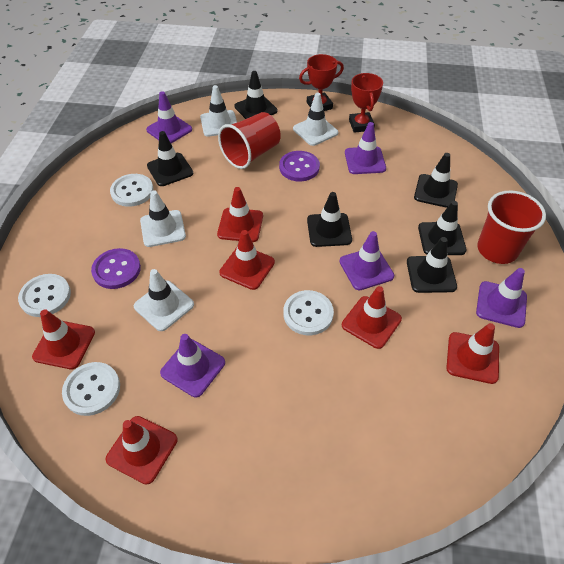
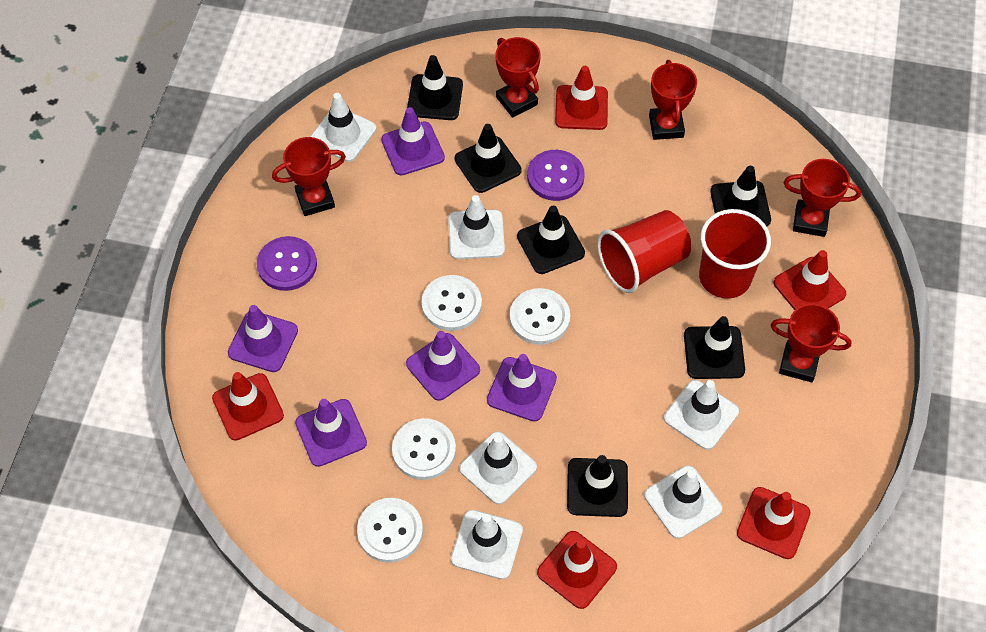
red traffic cone: [32,309,95,369] [106,416,178,485] [217,187,263,242] [219,230,275,290] [342,286,402,349] [446,323,499,384] = 6 -> [212,372,284,440] [537,531,617,609] [555,66,608,130] [737,487,811,559] [774,250,846,310] = 5
red trophy: [299,54,344,111] [349,73,383,133] = 2 -> [272,137,346,216] [496,37,541,118] [649,60,697,140] [771,304,852,382] [784,159,861,237] = 5
white traffic cone: [134,269,194,331] [140,190,186,247] [200,85,237,137] [293,92,338,146] = 4 -> [310,93,376,162] [448,195,505,259] [451,510,523,579] [459,431,537,505] [644,465,722,539] [664,380,739,450] = 6

